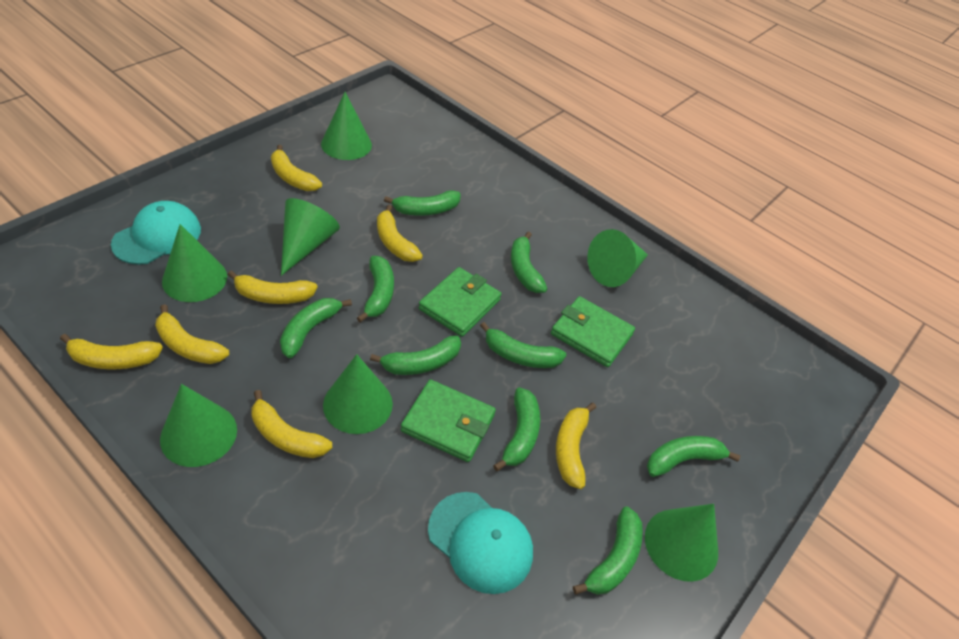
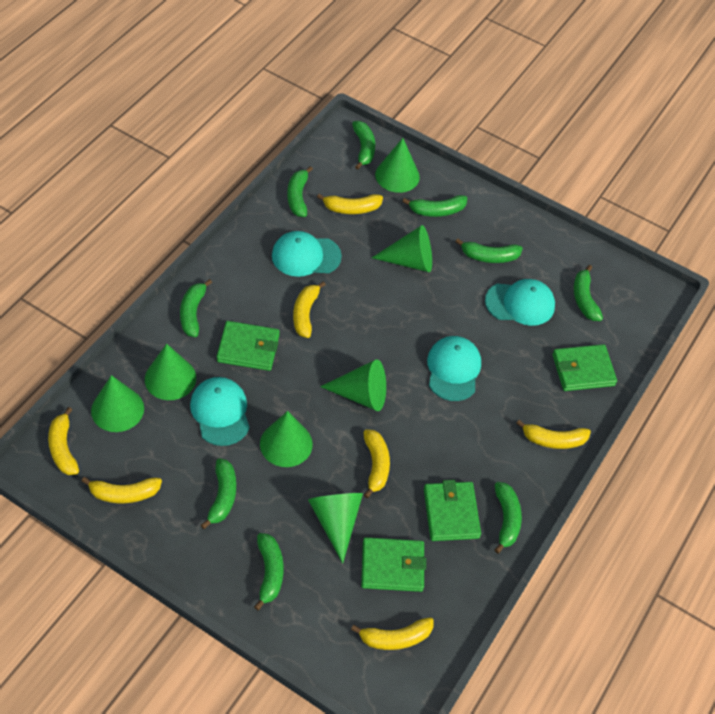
green wallet: [401,379,496,462] [419,267,501,337] [551,296,635,367] = 3 -> [216,321,280,371] [361,537,426,592] [424,480,481,541] [552,344,617,391] = 4
turquoise cap: [111,201,201,265] [428,492,533,594] = 2 -> [190,377,250,446] [272,231,342,277] [427,336,481,401] [485,279,555,326] = 4

